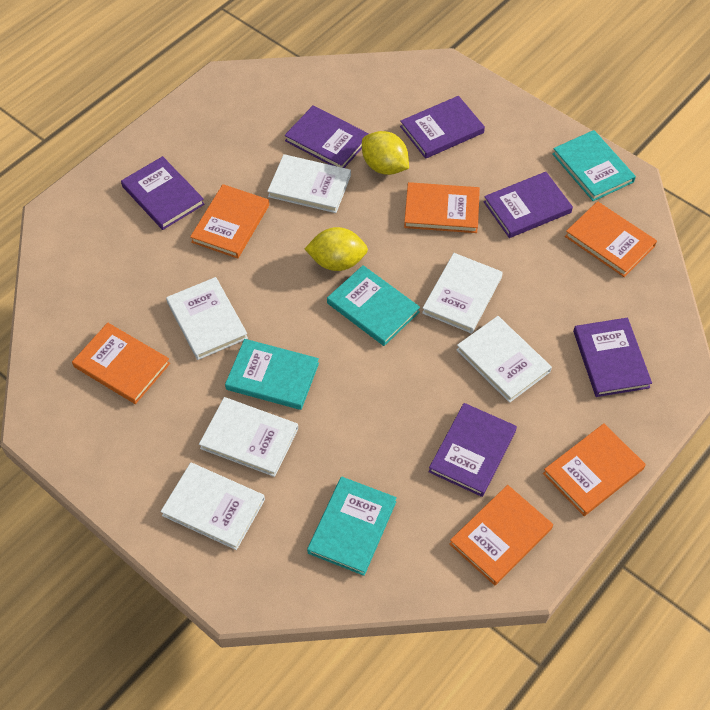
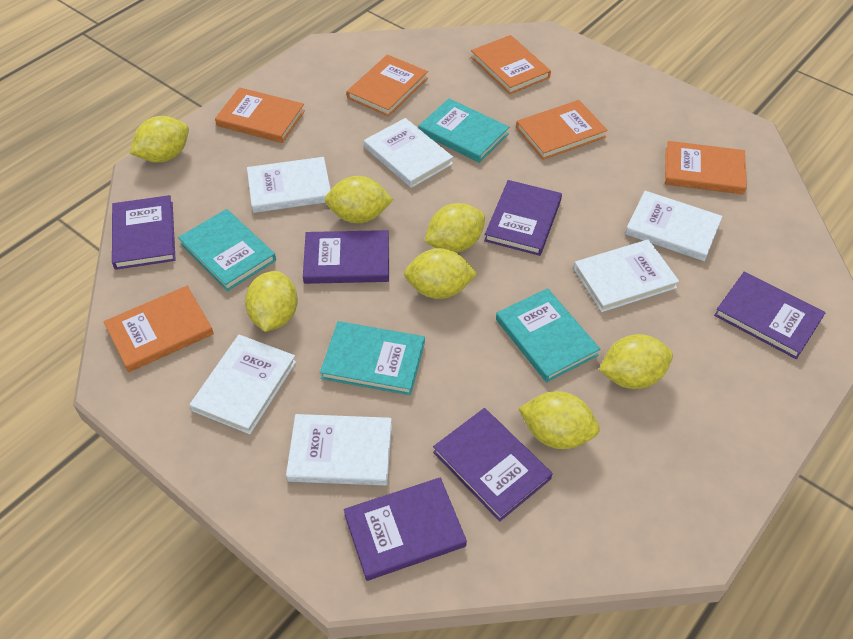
yellow lemon: [305,227,368,271] [362,131,409,175] = 2 -> [130,116,189,163] [245,271,298,332] [325,176,394,223] [404,248,477,299] [424,203,485,253] [518,391,600,449] [599,334,673,389] = 7

